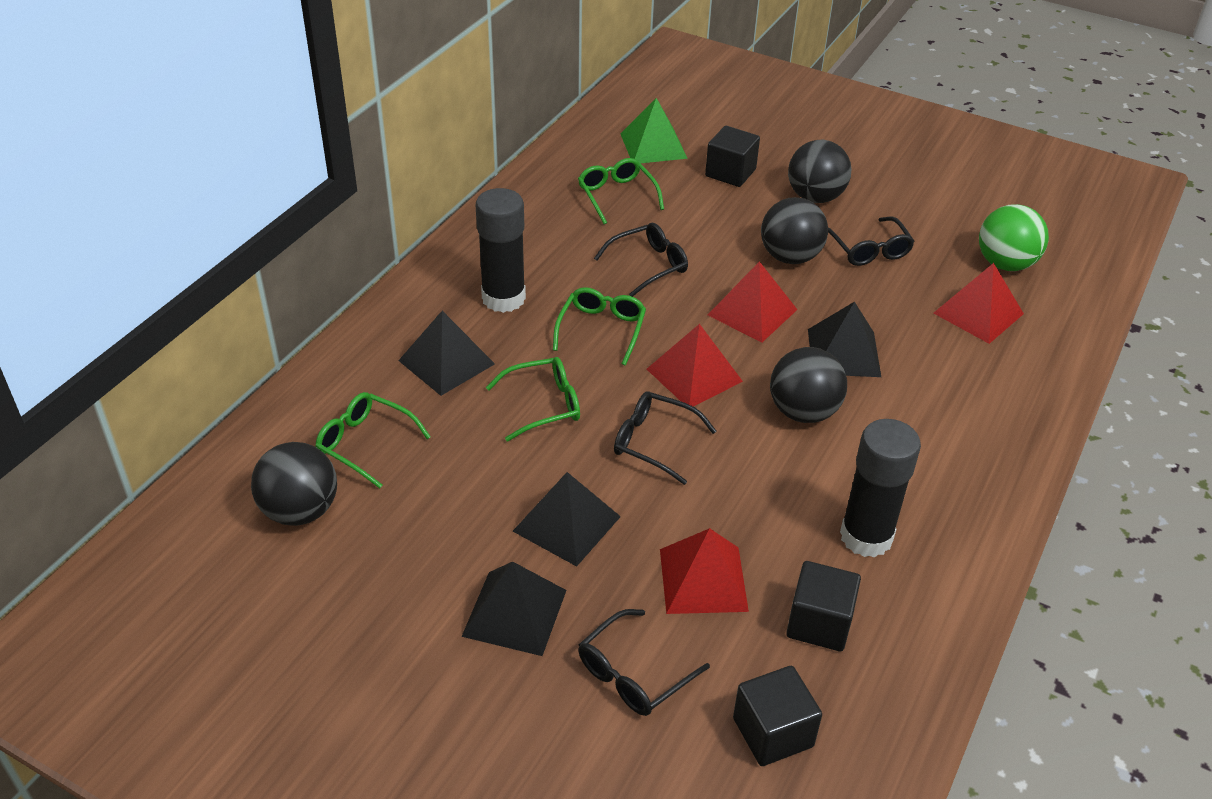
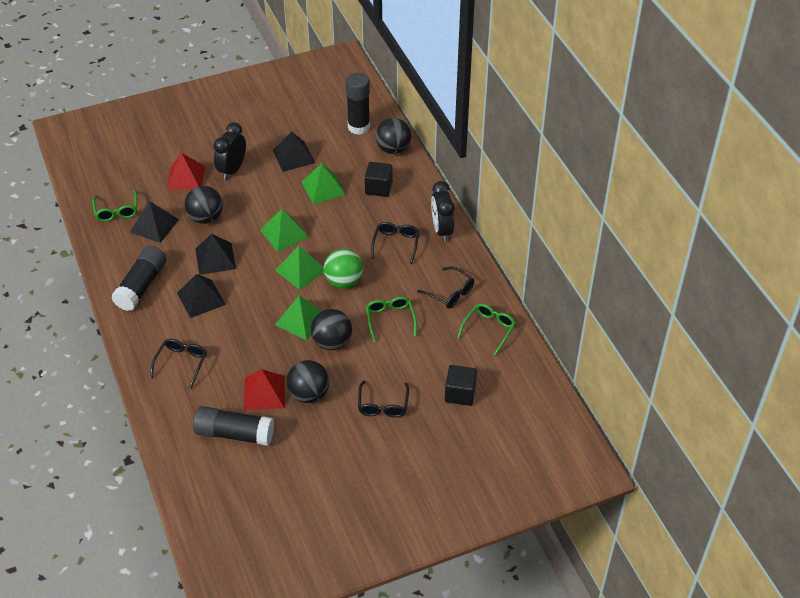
black clock: none = 0 -> [214,122,246,180] [431,181,454,242] = 2
black cube: [705,126,760,187] [733,666,822,766] [786,561,861,651] = 3 -> [365,162,393,197] [445,365,477,406] = 2
black glue stick: [476,188,526,313] [840,419,921,558] = 2 -> [111,246,167,311] [193,406,274,446] [346,73,370,135] = 3
green glasses: [315,392,431,488] [486,357,580,441] [553,287,646,365] [578,158,664,224] = 4 -> [92,190,137,222] [366,297,417,342] [457,303,516,355] = 3
green pyramid: [621,98,688,163] = 1 -> [260,209,309,252] [275,246,324,290] [275,295,322,340] [301,163,346,204] = 4
red pyramid: [647,324,743,406] [660,528,749,614] [708,261,798,342] [934,263,1024,344] = 4 -> [166,153,206,190] [244,369,285,410] = 2

